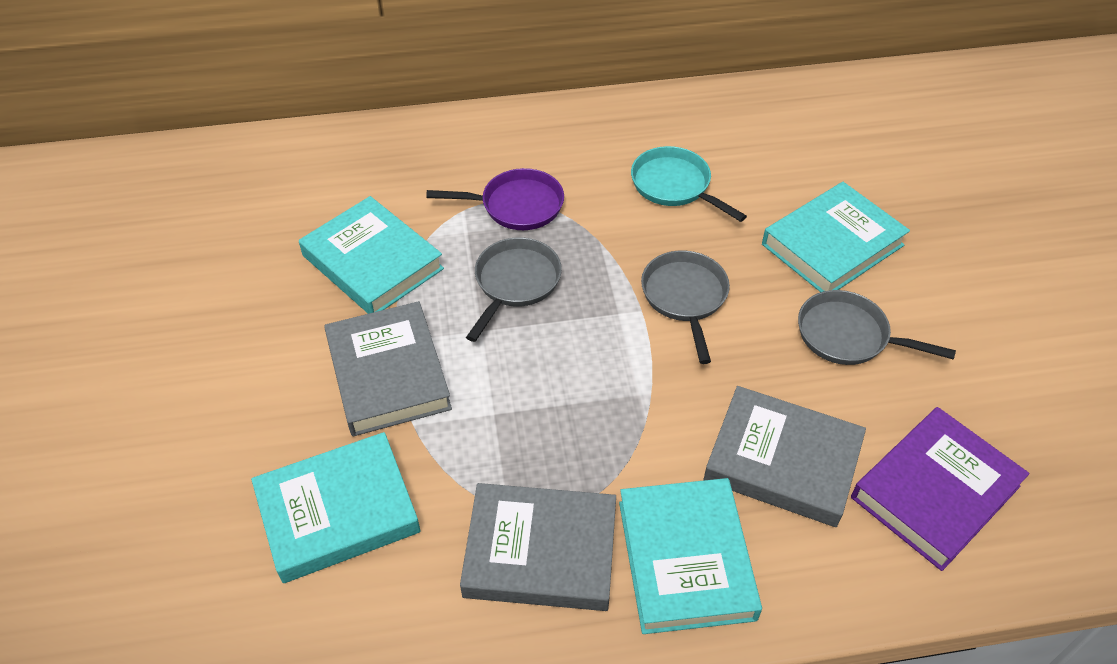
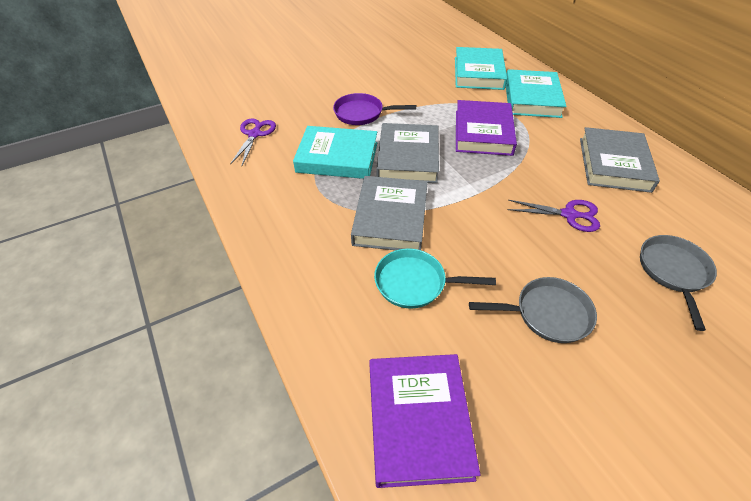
grey pan: [466,237,562,342] [641,250,730,364] [798,290,956,365] = 3 -> [469,277,597,343] [640,235,717,331] = 2
purple book: [851,407,1029,571] = 1 -> [369,354,481,488] [456,100,517,156] = 2
purple scissors: none = 0 -> [230,118,276,165] [508,200,600,232] = 2
turquoise book: [251,432,421,583] [299,196,444,314] [619,478,762,634] [762,182,910,292] = 4 -> [293,126,377,179] [455,47,507,90] [506,69,567,118] = 3

